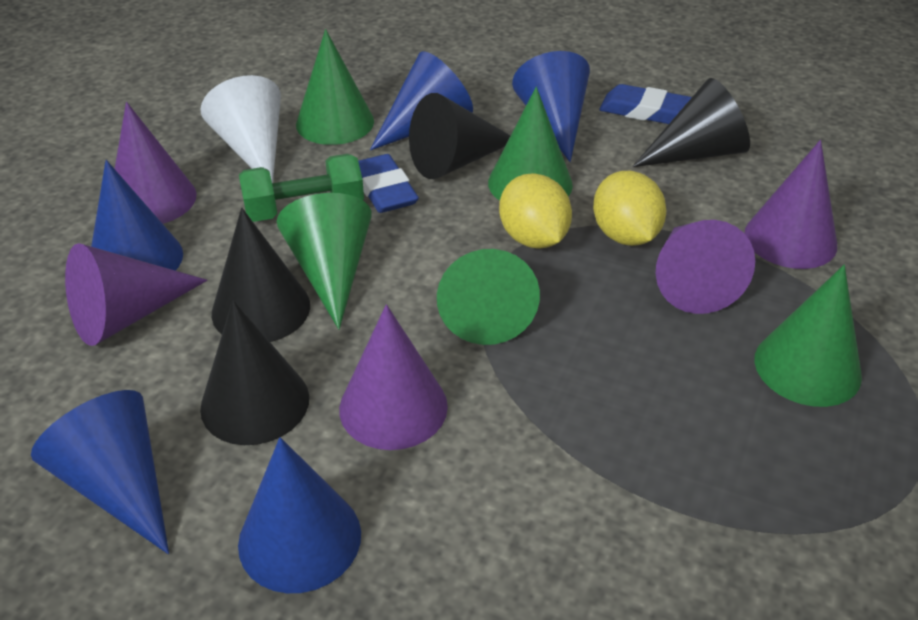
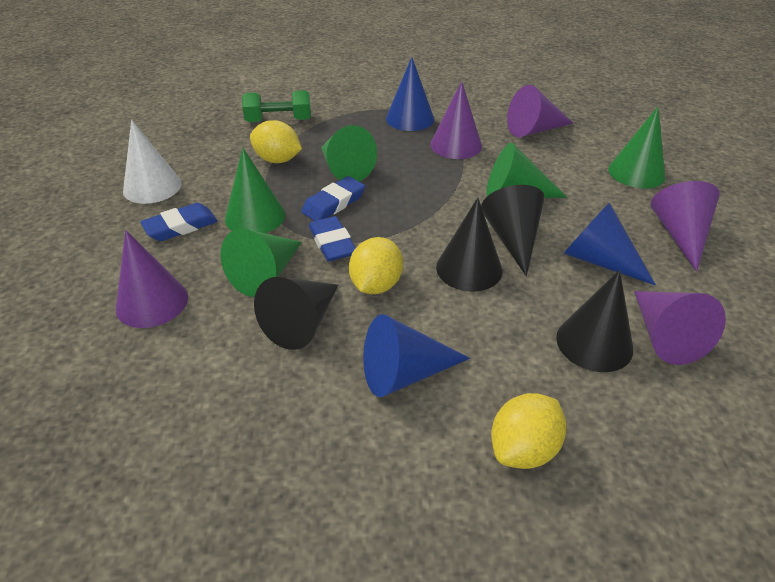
blue cone: [31,390,169,554] [91,160,183,271] [238,437,361,593] [370,51,473,150] [512,51,590,162] = 5 -> [363,314,470,397] [386,57,434,131] [563,202,656,285] = 3
blue eraser: [358,154,419,213] [599,84,692,124] = 2 -> [140,203,218,241] [301,176,365,221] [309,216,356,262] = 3
yellow lemon: [499,173,572,248] [593,171,666,246] = 2 -> [250,120,302,163] [349,237,403,294] [491,393,567,469] = 3

